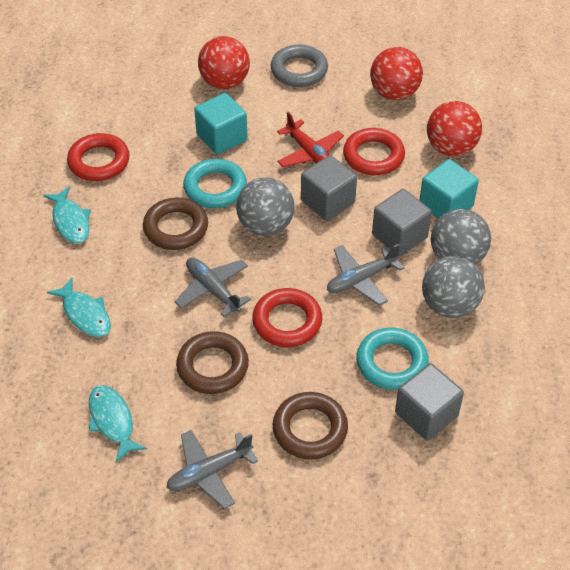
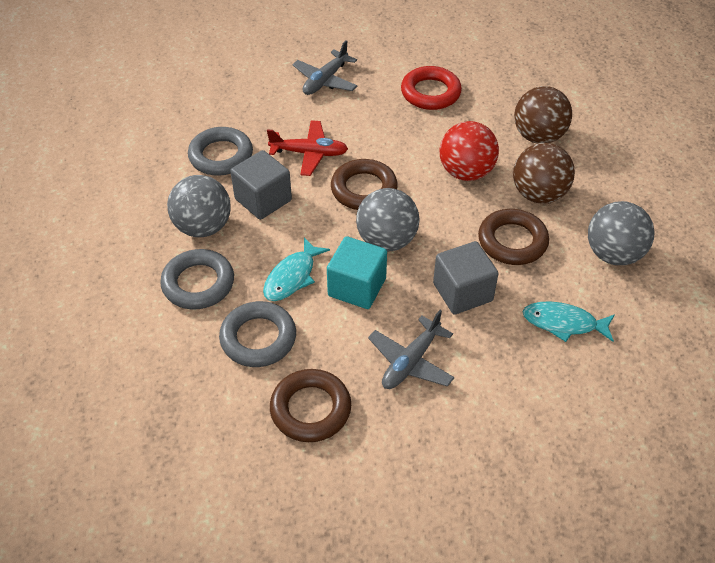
brown ball: none = 0 -> [513,143,575,204] [514,86,572,144] = 2
grey cube: [301,155,357,221] [372,189,432,256] [395,363,464,441] = 3 -> [230,150,292,220] [433,241,499,315] = 2
grey plane: [166,430,258,509] [175,257,251,317] [327,244,404,306] = 3 -> [292,40,358,95] [368,310,455,389] = 2
grey ring: [271,45,328,87] = 1 -> [160,249,234,309] [188,127,253,176] [219,301,296,367] = 3
red ball: [198,36,250,89] [370,47,423,100] [427,101,482,156] = 3 -> [440,121,499,181] = 1
red ring: [67,133,130,181] [252,288,322,347] [343,128,405,175] = 3 -> [401,66,462,110] = 1
turquoise cube: [194,93,247,155] [419,159,479,219] = 2 -> [327,236,387,309] = 1
turquoise fish: [43,186,91,244] [47,278,111,337] [89,385,147,462] = 3 -> [263,237,330,301] [523,301,615,342] = 2
turquoise ring: [183,159,247,208] [356,327,429,390] = 2 -> none = 0

